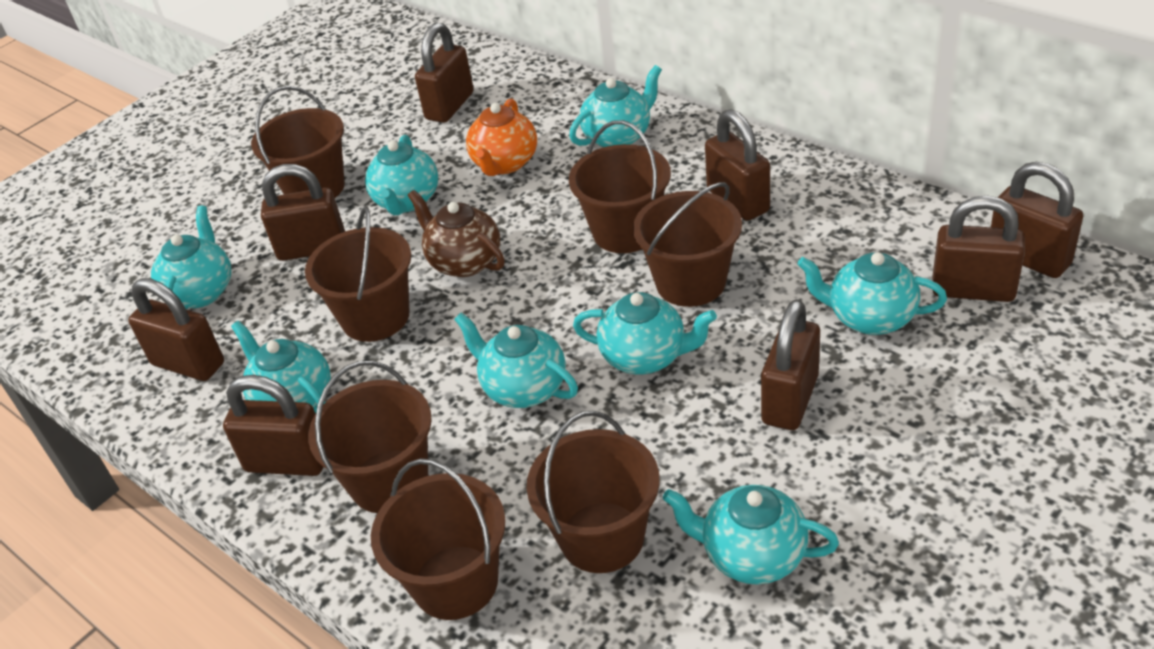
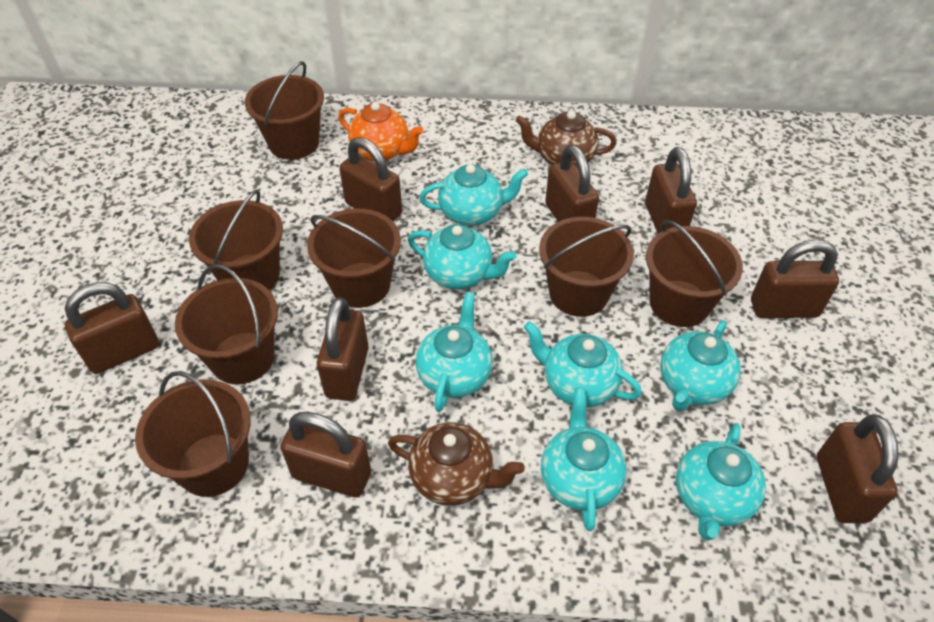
brown teapot: [408,190,505,277] = 1 -> [388,422,525,506] [516,110,617,167] = 2
turquoise teapot: [151,206,231,310] [231,320,331,413] [365,135,438,215] [454,313,578,408] [569,65,662,147] [573,292,717,375] [663,485,839,585] [797,252,947,335] = 8 -> [408,224,516,289] [416,292,493,412] [420,164,528,226] [524,321,642,407] [541,388,626,531] [660,320,741,411] [676,423,766,540] = 7

